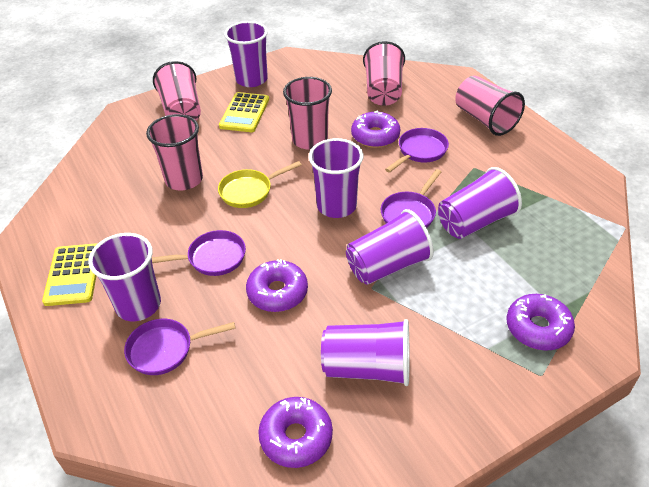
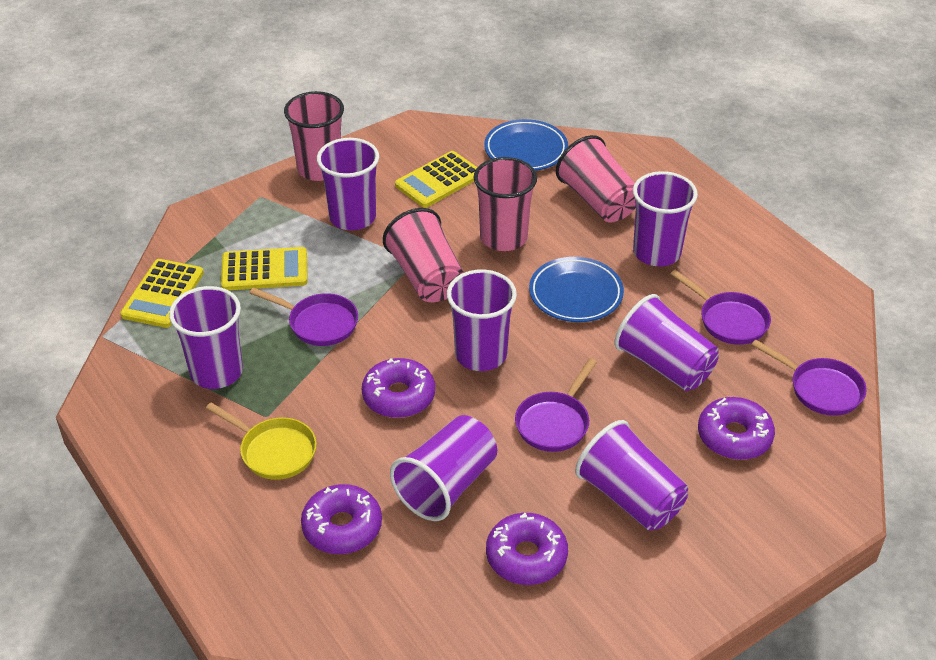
blue plate: none = 0 -> [484,119,568,171] [529,257,624,322] = 2
pink cup: [146,114,203,191] [153,61,201,121] [283,77,332,149] [363,41,405,106] [455,76,525,136] = 5 -> [284,91,344,181] [383,208,464,302] [474,157,537,251] [556,135,636,222] = 4
purple cup: [88,233,161,321] [224,21,268,87] [309,138,363,218] [321,319,409,386] [346,209,434,285] [438,167,522,239] = 6 -> [169,286,243,389] [317,138,379,230] [390,415,497,521] [447,269,517,371] [575,420,688,531] [615,294,719,391] [633,171,698,266] = 7
yellow calculator: [42,243,98,306] [219,92,269,132] = 2 -> [120,259,204,328] [221,247,307,290] [395,151,477,208] = 3

